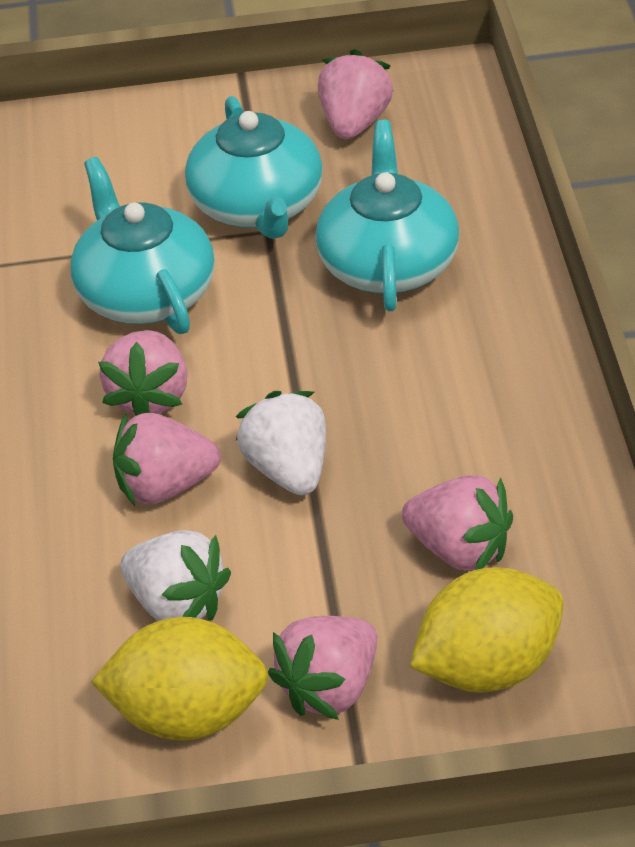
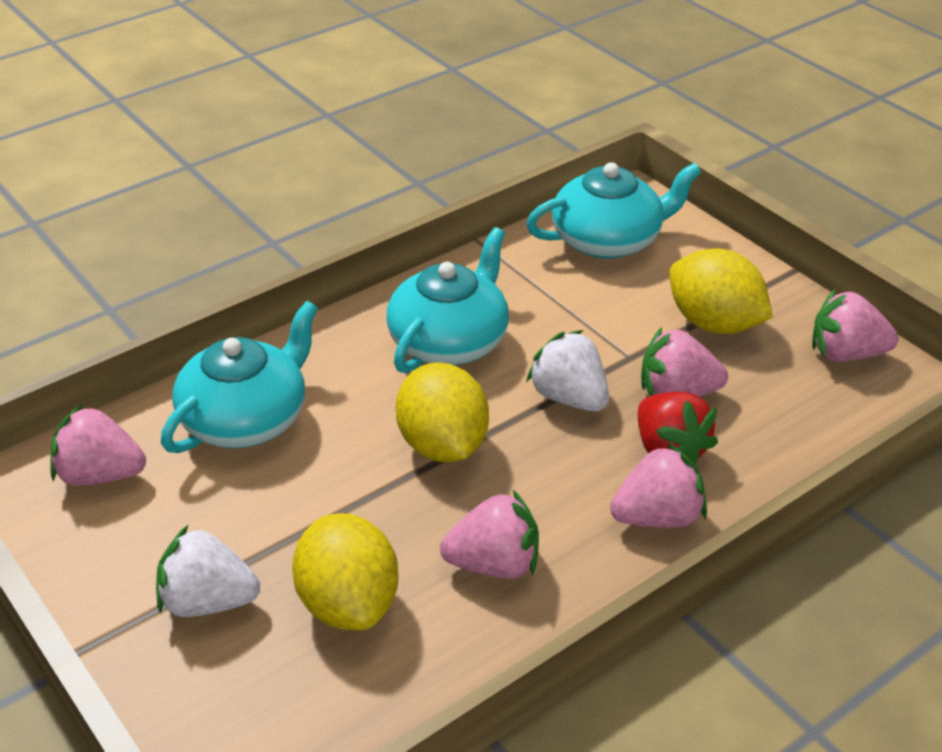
red strawberry: none = 0 -> [638,392,718,465] = 1
yellow lemon: [91,617,269,741] [410,567,564,693] = 2 -> [292,513,398,630] [396,362,489,462] [669,248,773,334] = 3

